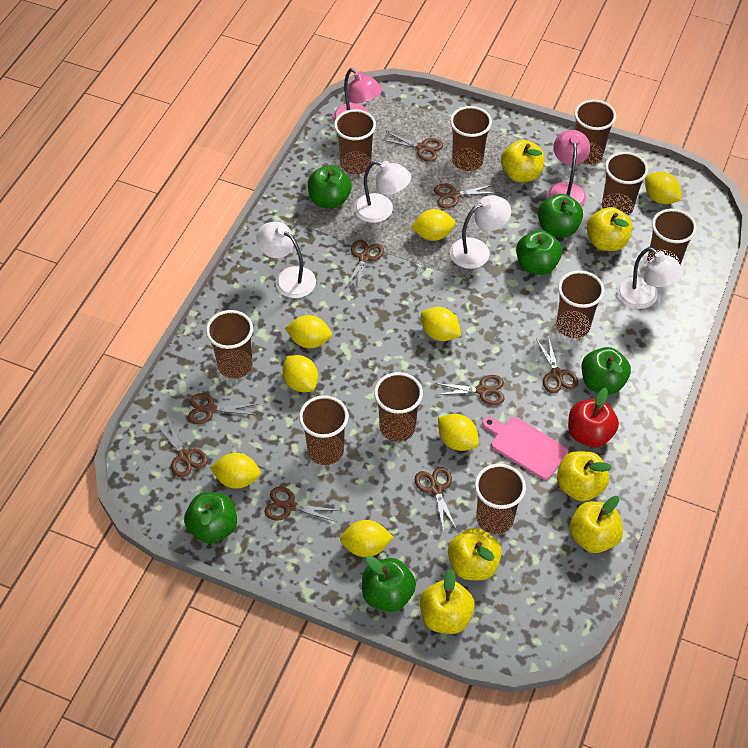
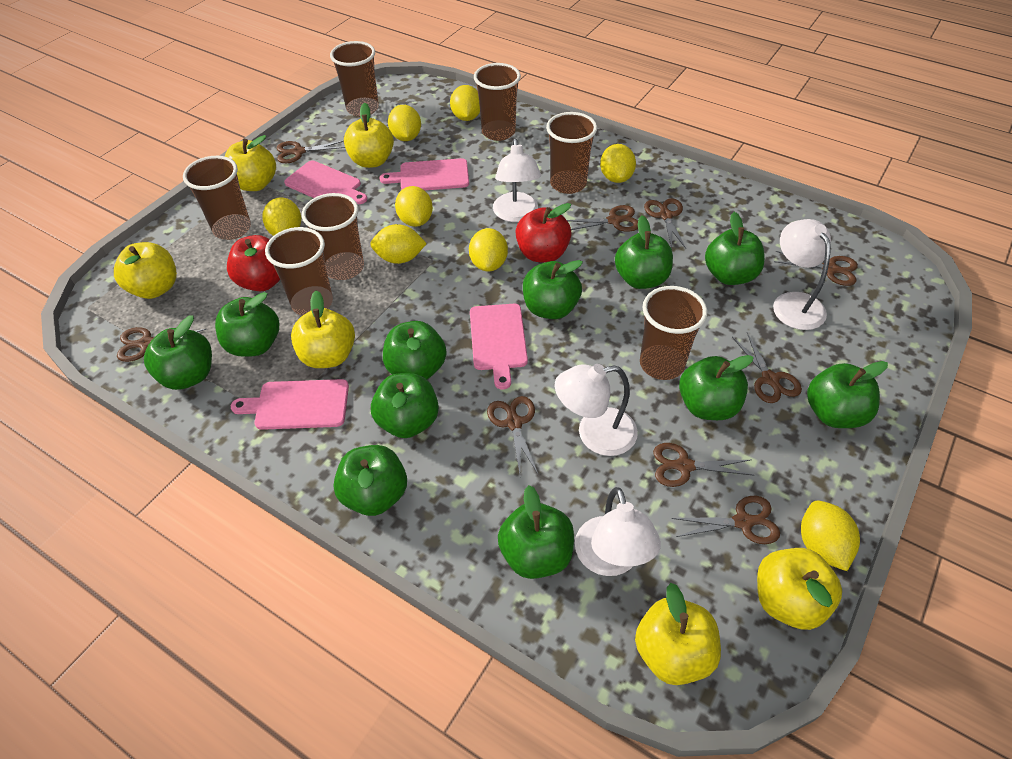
brown cup: [206,310,253,379] [299,395,349,465] [334,109,376,174] [374,372,423,442] [450,106,492,171] [475,464,526,534] [556,270,604,338] [574,99,616,164] [602,152,648,216] [647,209,697,265] = 10 -> [183,156,251,240] [265,227,333,316] [302,193,364,280] [330,41,379,117] [474,63,521,141] [546,112,597,194] [640,286,707,380] = 7
green apple: [184,492,237,544] [308,165,352,208] [362,556,416,612] [516,230,562,275] [538,194,583,237] [582,347,631,394] = 6 -> [144,315,212,390] [215,292,279,357] [334,445,407,516] [371,373,439,438] [383,321,447,380] [498,485,574,579] [523,260,583,319] [615,216,673,289] [679,355,754,420] [705,212,765,285] [807,361,888,428] = 11
pink cutting board: [482,417,568,480] = 1 -> [231,379,349,430] [284,160,367,204] [379,158,469,190] [470,304,528,390] = 4
pink lamp: [333,68,382,121] [548,130,590,206] = 2 -> none = 0
red apple: [568,388,619,447] = 1 -> [227,235,280,291] [515,203,572,263] = 2

